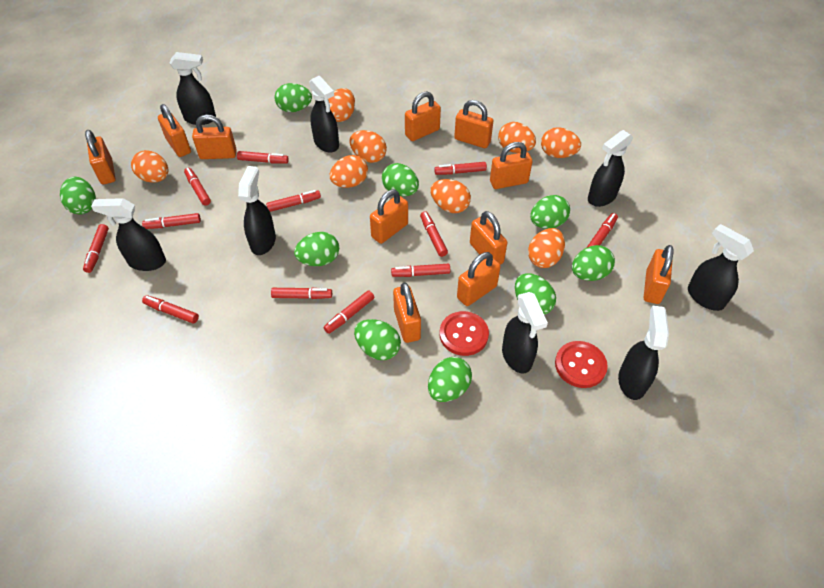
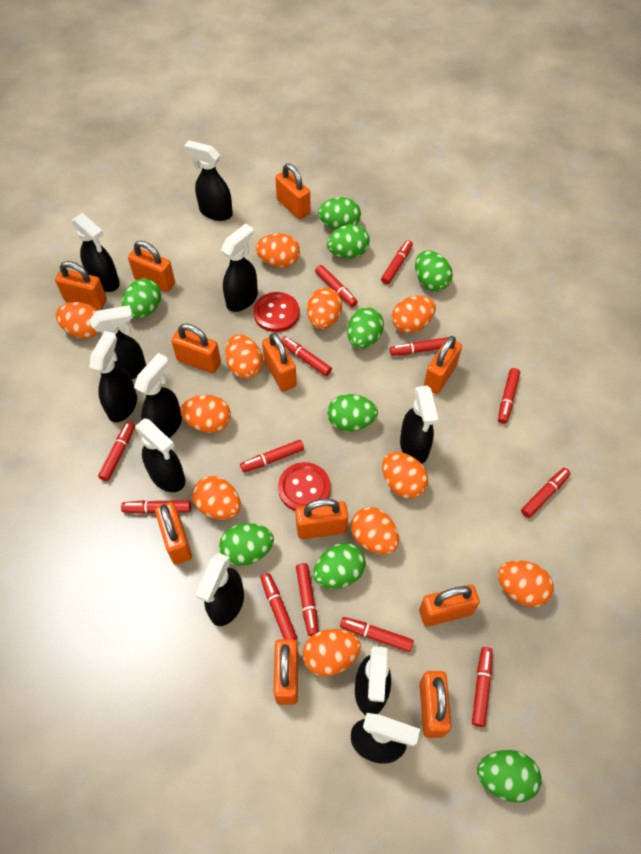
black spray bottle: [91,198,166,271] [169,52,216,125] [238,166,276,255] [309,75,339,153] [502,292,548,374] [588,130,633,207] [618,306,669,400] [688,224,754,311] = 8 -> [72,213,120,292] [89,331,137,422] [90,305,146,379] [134,353,182,438] [136,418,185,492] [184,140,233,221] [196,553,244,626] [221,223,258,312] [351,713,420,764] [355,646,391,715] [400,385,438,464] = 11
orange egg: [131,150,168,183] [328,88,355,122] [330,155,368,188] [349,130,387,163] [430,179,471,213] [498,122,536,153] [528,228,565,268] [541,127,581,158] = 8 -> [56,302,99,339] [180,395,231,433] [192,476,241,520] [225,334,263,379] [256,233,300,268] [302,629,361,676] [307,288,342,329] [351,507,399,554] [382,452,428,499] [392,295,436,333] [498,560,554,607] = 11
red marker: [83,224,109,273] [142,213,201,229] [142,295,199,324] [184,168,211,206] [237,151,289,164] [266,190,321,212] [271,287,332,299] [324,290,374,334] [391,264,450,277] [420,211,448,257] [434,162,487,175] [586,213,618,248] = 12 -> [98,421,135,481] [121,500,191,514] [240,440,304,472] [260,573,297,640] [281,336,332,376] [296,563,319,636] [315,265,357,307] [340,617,414,652] [381,240,413,285] [390,337,449,356] [472,647,493,727] [498,368,520,424] [521,468,571,518] = 13

